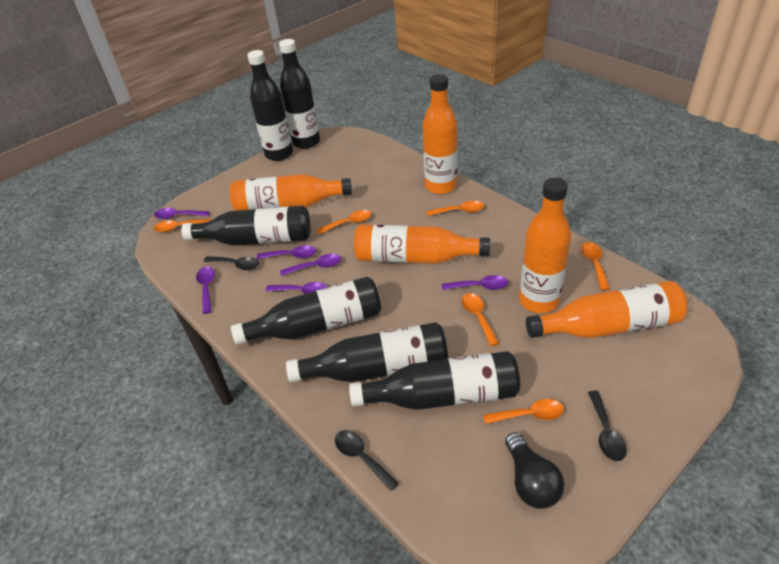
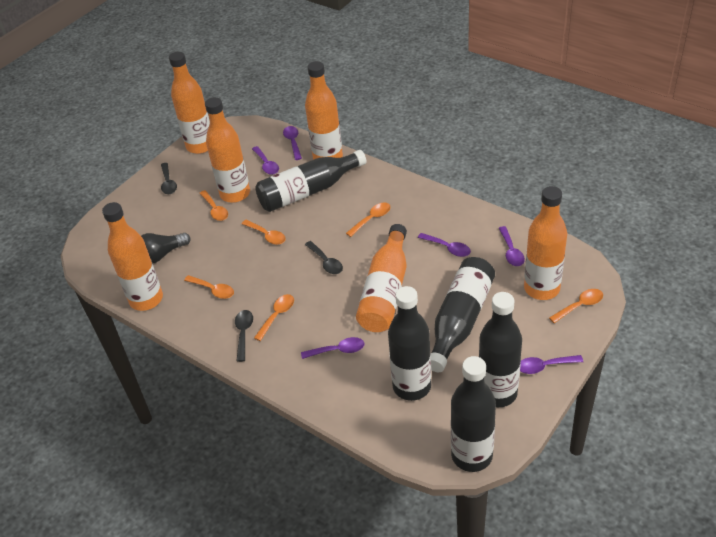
black bottle: [182,206,310,246] [231,277,381,345] [247,50,293,161] [279,39,320,149] [286,322,448,382] [349,351,520,410] = 6 -> [255,150,366,212] [388,286,431,401] [431,257,495,372] [451,356,496,472] [479,292,522,407] = 5
orange bottle: [230,174,352,211] [354,224,490,264] [423,74,457,194] [519,178,571,313] [526,281,688,338] = 5 -> [102,202,163,311] [169,52,210,154] [205,97,250,203] [305,61,343,160] [356,224,407,332] [524,186,567,300] = 6

